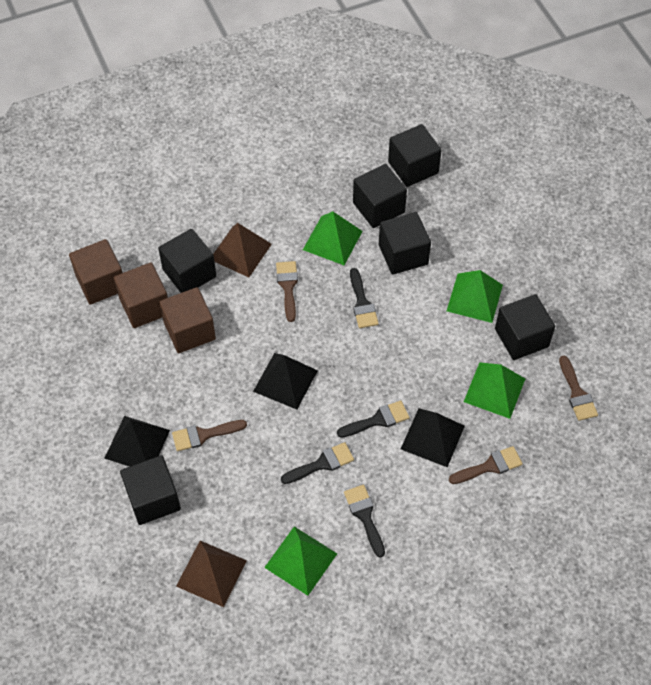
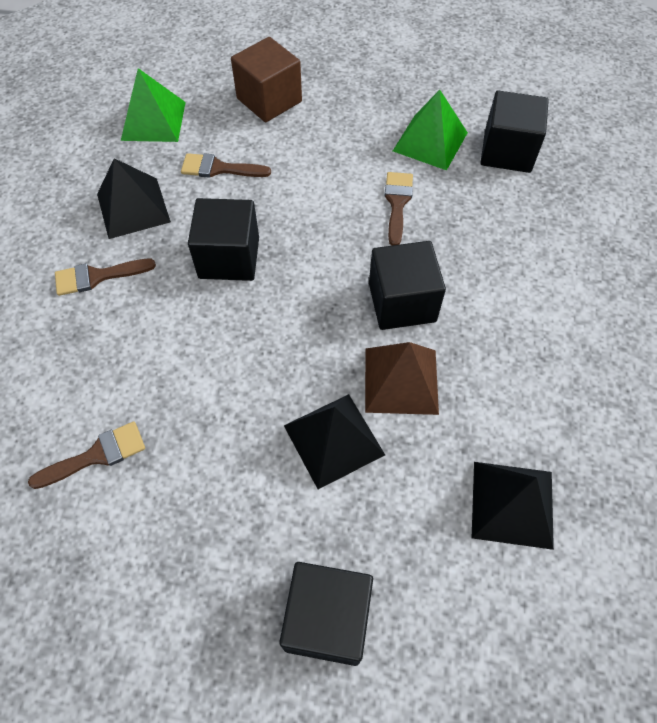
black brush: [281,442,354,484] [337,400,410,438] [344,485,385,558] [350,268,379,328] = 4 -> none = 0
black cube: [120,455,181,525] [158,229,216,293] [353,164,407,228] [379,212,431,275] [388,124,442,187] [495,294,555,360] = 6 -> [188,198,259,281] [279,562,373,666] [369,241,446,330] [480,90,549,173] = 4
brown cube: [69,239,122,305] [114,262,168,328] [159,287,216,353] = 3 -> [231,37,302,122] = 1
brown pyramid: [176,541,247,607] [213,223,272,277] = 2 -> [365,342,439,415] = 1
green pyramid: [264,526,337,596] [303,212,363,265] [447,270,503,323] [464,362,525,419] = 4 -> [121,68,186,142] [393,90,468,170] = 2

